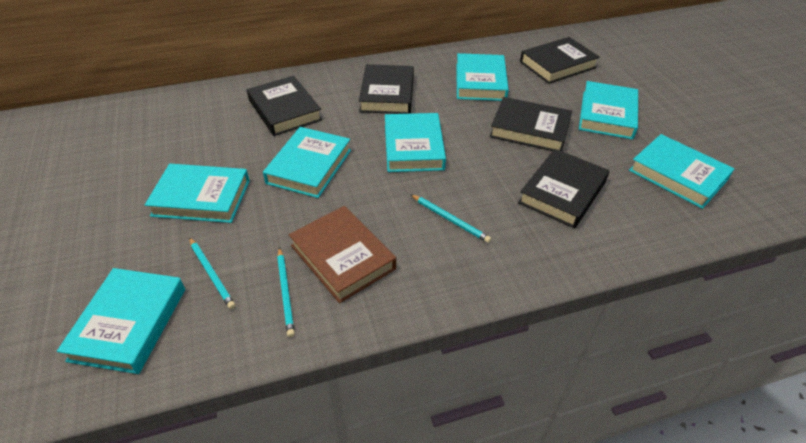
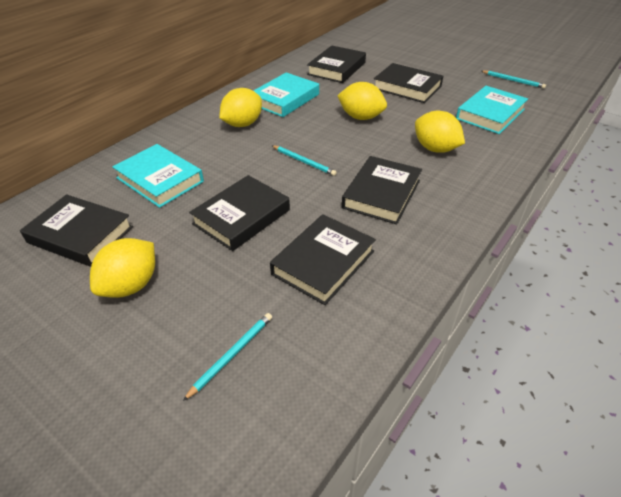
black book: [247,76,322,136] [359,64,414,114] [489,97,572,151] [518,149,609,228] [520,37,600,84] = 5 -> [20,194,133,267] [189,175,290,251] [270,214,376,305] [307,45,366,83] [342,156,422,225] [374,63,443,103] = 6
brown book: [289,206,396,303] = 1 -> none = 0
turquoise book: [57,268,185,374] [145,164,250,223] [263,127,351,198] [385,113,446,172] [456,53,509,101] [579,81,638,140] [629,134,734,209] = 7 -> [112,144,204,208] [253,72,319,117] [456,86,528,134] = 3
yellow lemon: none = 0 -> [90,238,155,298] [219,88,262,127] [337,82,387,120] [415,111,465,153] = 4

